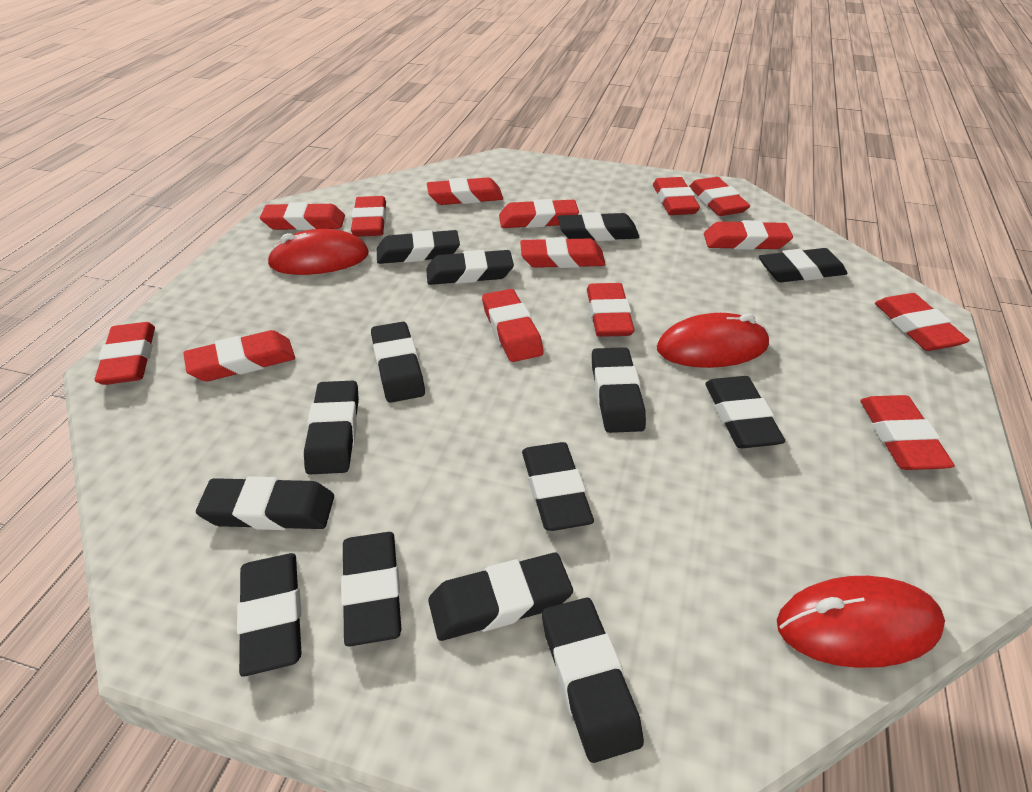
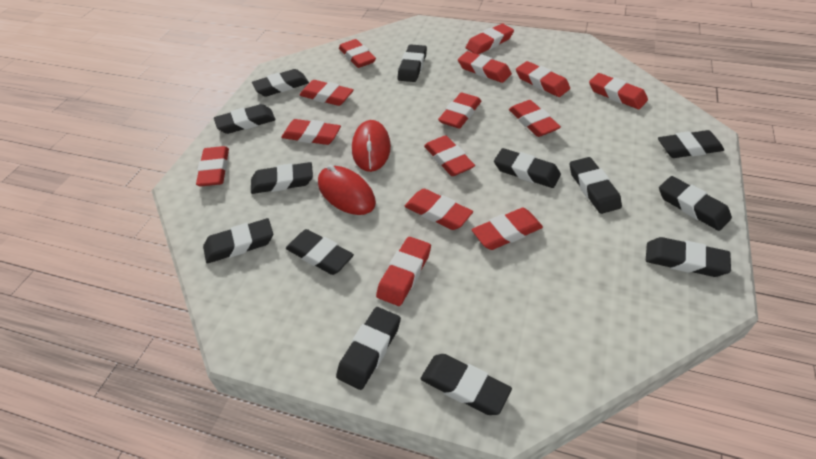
black eraser: [196,476,334,530] [237,553,302,676] [304,381,359,475] [341,532,401,646] [371,322,425,403] [377,230,460,264] [426,250,514,285] [428,553,573,641] [522,442,594,531] [542,598,644,763] [558,212,640,241] [592,347,646,433] [705,376,785,448] [759,248,848,282] = 14 -> [203,218,273,263] [214,104,275,134] [251,162,313,194] [252,69,309,96] [286,229,354,275] [336,307,401,390] [397,44,427,82] [421,354,512,415] [494,148,561,188] [570,157,622,214] [646,237,731,277] [658,130,724,158] [659,176,732,231] = 13
red mouse: [267,229,369,275] [657,313,769,368] [777,576,945,668] = 3 -> [318,165,376,215] [352,120,391,172] = 2

